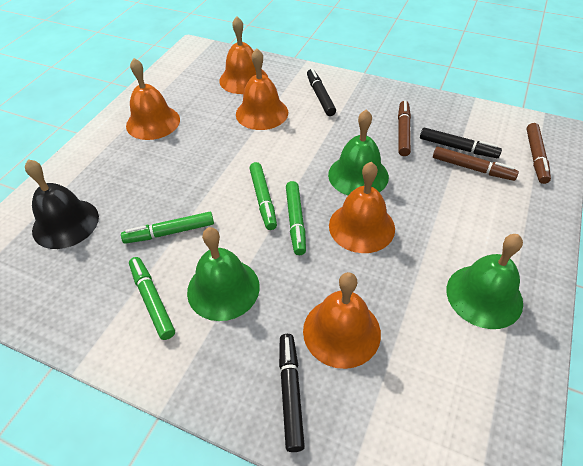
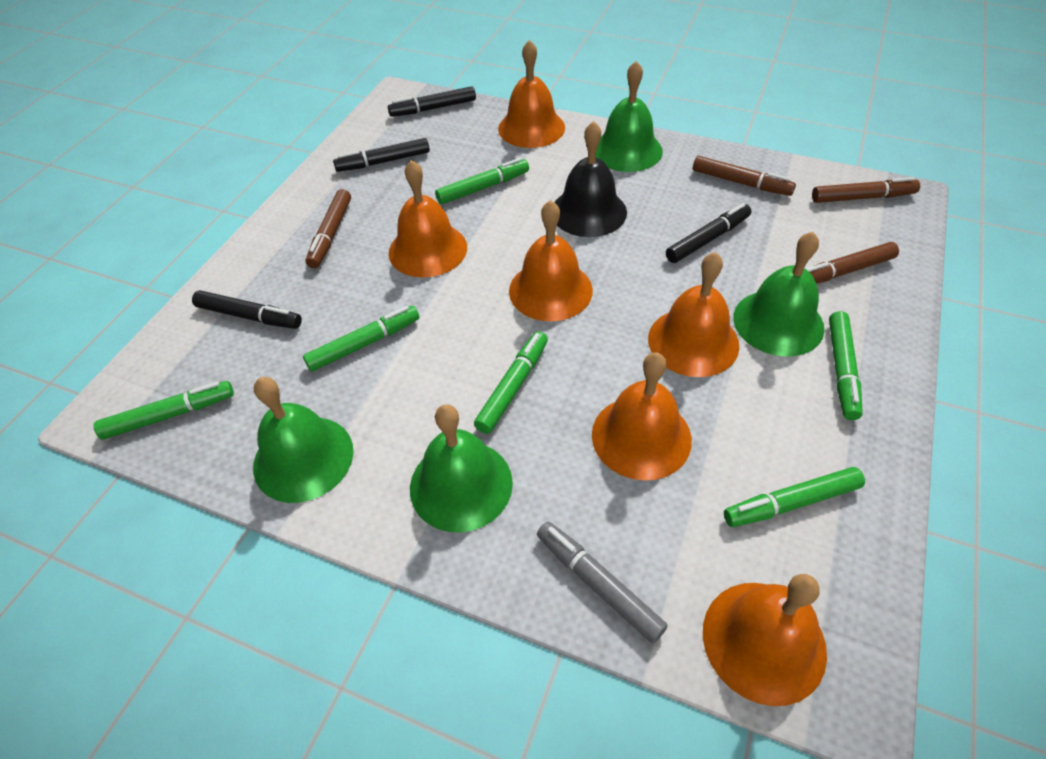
black marker: [279,334,305,452] [307,68,336,116] [420,128,502,158] = 3 -> [192,290,302,329] [333,138,430,172] [388,86,476,117] [666,203,751,263] = 4
brown marker: [398,101,411,156] [433,147,519,181] [526,123,551,184] = 3 -> [305,189,351,268] [693,156,796,196] [806,242,899,284] [812,177,920,203] = 4
green bell: [187,227,260,321] [328,109,389,195] [447,234,523,329] = 3 -> [253,377,353,503] [410,405,513,533] [596,61,663,172] [733,232,825,357] = 4
green marker: [121,212,214,244] [129,257,175,340] [249,162,277,230] [286,181,306,255] = 4 -> [93,381,234,440] [303,306,420,372] [435,158,529,204] [474,331,548,434] [724,467,865,527] [829,311,863,420] = 6
grey marker: none = 0 -> [537,522,668,643] = 1
orange bell: [126,58,180,140] [219,16,268,94] [236,48,288,130] [303,272,381,369] [329,162,395,253] = 5 -> [389,160,467,278] [498,40,565,148] [509,200,593,321] [592,352,692,481] [648,252,739,377] [703,574,827,706] = 6

